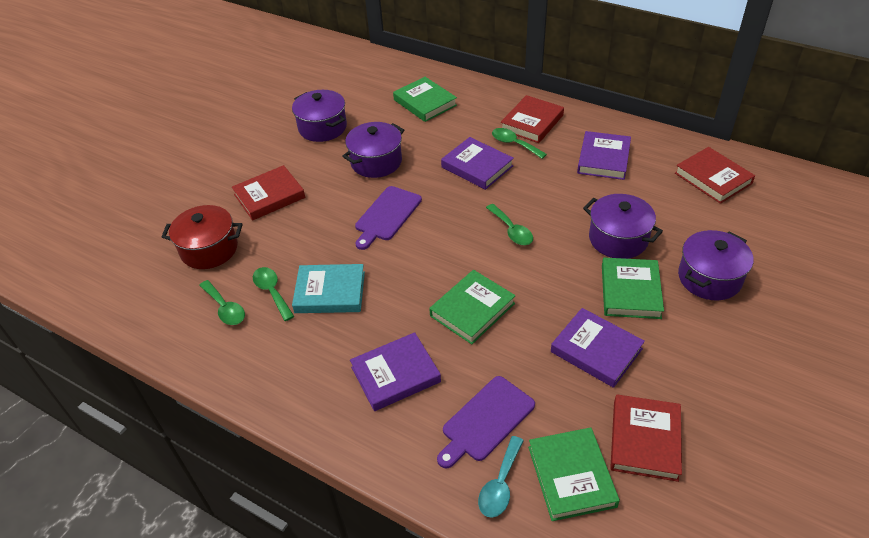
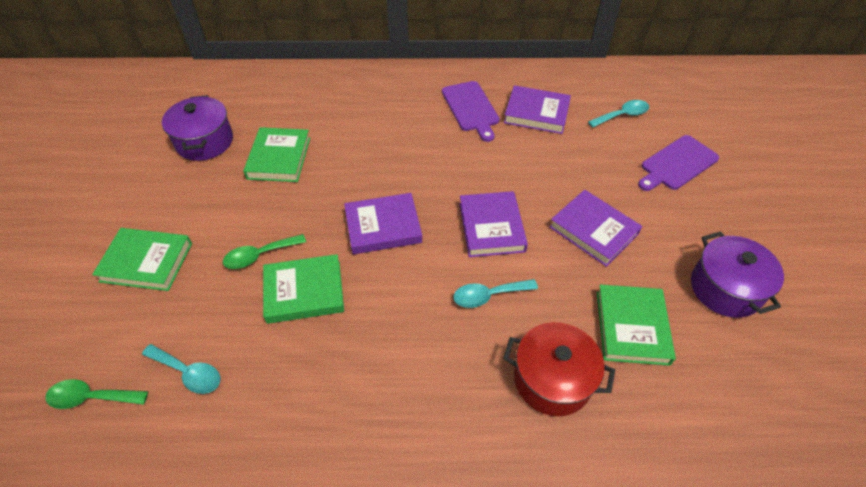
green spoon: [199,280,245,325] [253,267,294,321] [486,204,533,245] [492,128,547,159] = 4 -> [45,379,148,409] [223,234,306,269] = 2
purple pot: [292,90,347,142] [342,122,404,178] [583,194,663,259] [678,230,753,300] = 4 -> [162,95,233,161] [691,231,784,318] = 2
red book: [232,165,305,221] [501,95,564,143] [610,395,682,482] [675,147,755,204] = 4 -> none = 0
turquoise book: [292,264,365,313] = 1 -> none = 0
turquoise spoon: [478,436,524,518] = 1 -> [142,344,221,394] [453,279,538,308] [588,100,649,128] = 3

